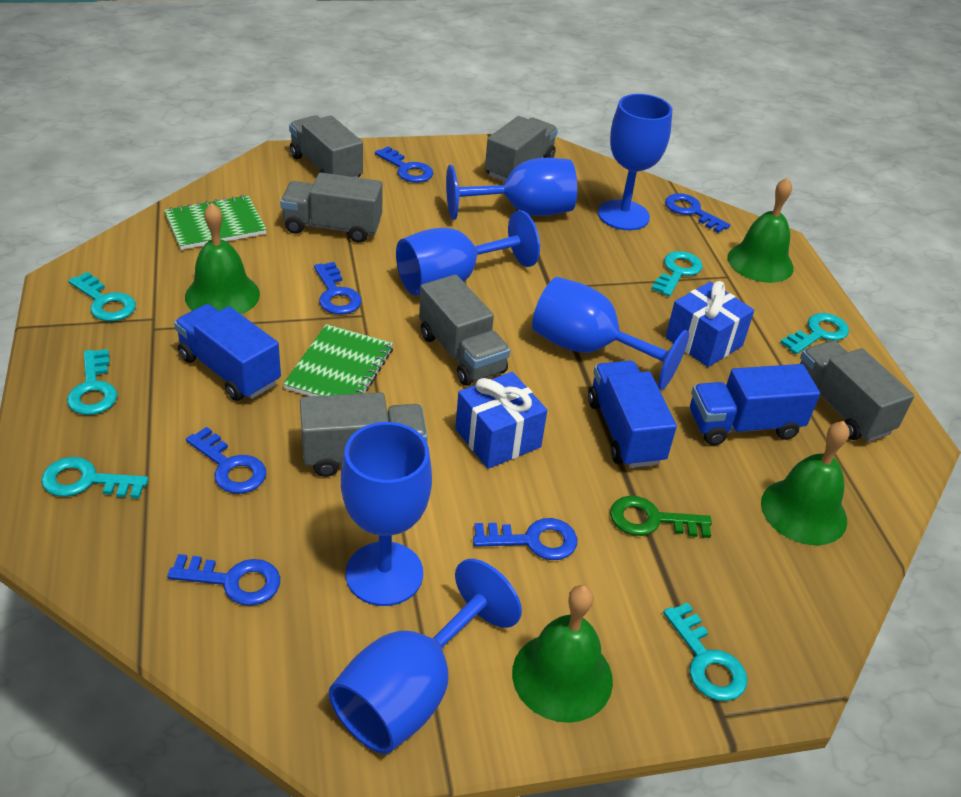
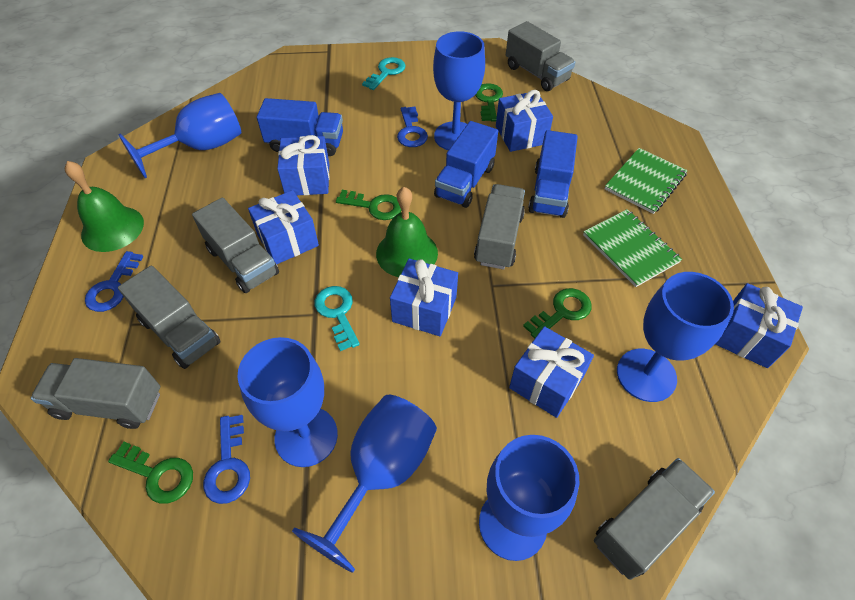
blue gift: [455,372,547,469] [666,281,754,367] = 2 -> [248,190,319,264] [277,135,329,195] [390,258,458,336] [496,90,553,152] [509,326,594,418] [715,283,803,368] = 6
blue key: [167,554,280,606] [186,427,266,494] [314,262,362,315] [375,146,433,183] [473,518,577,560] [665,193,730,233] = 6 -> [85,251,143,312] [203,415,250,504] [397,107,428,147] = 3
green bell: [185,203,260,314] [512,585,613,723] [727,177,794,283] [761,421,850,545] = 4 -> [65,161,144,252] [376,187,438,277] = 2
green key: [610,496,712,538] = 1 -> [108,442,193,504] [336,190,401,220] [475,83,503,122] [523,288,592,339] = 4
turquoise key: [41,457,149,499] [67,349,117,415] [68,272,136,321] [651,251,703,296] [663,603,747,701] [780,313,849,354] = 6 -> [315,286,360,351] [362,57,406,90] = 2

